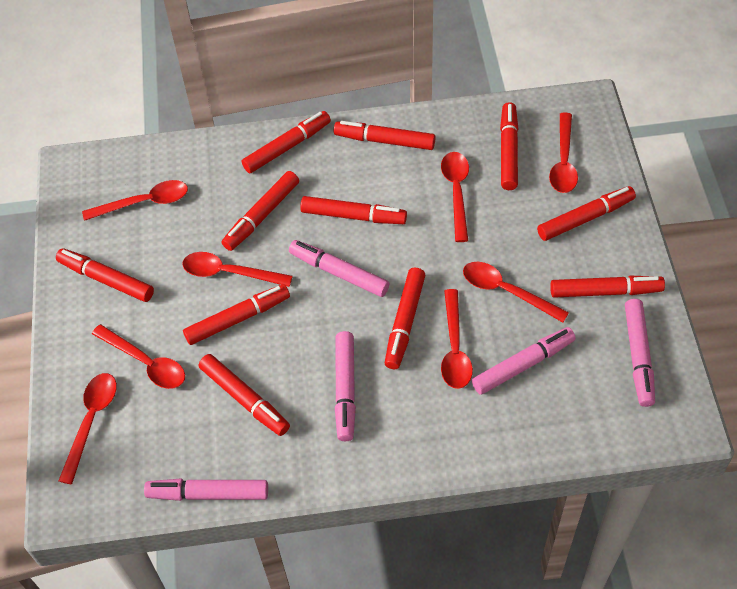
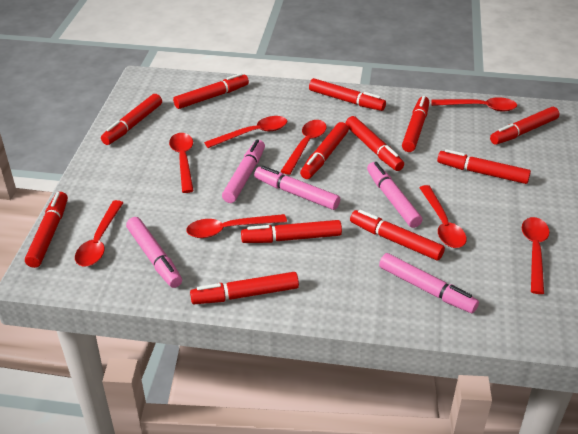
red marker: [56,248,154,302] [183,284,290,345] [199,354,290,436] [221,171,299,251] [242,111,331,173] [300,196,407,224] [334,121,436,150] [385,268,425,370] [500,102,518,190] [537,186,636,241] [550,276,665,298] = 11 -> [25,192,68,268] [101,94,162,145] [173,73,249,109] [190,272,299,304] [241,220,342,243] [300,122,349,179] [309,78,386,111] [345,116,404,171] [350,209,445,260] [402,96,429,152] [437,149,531,184] [490,107,559,145] = 12

